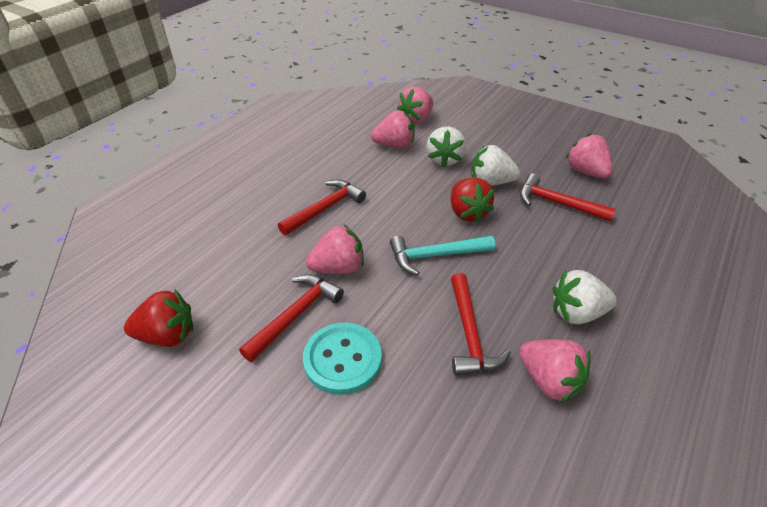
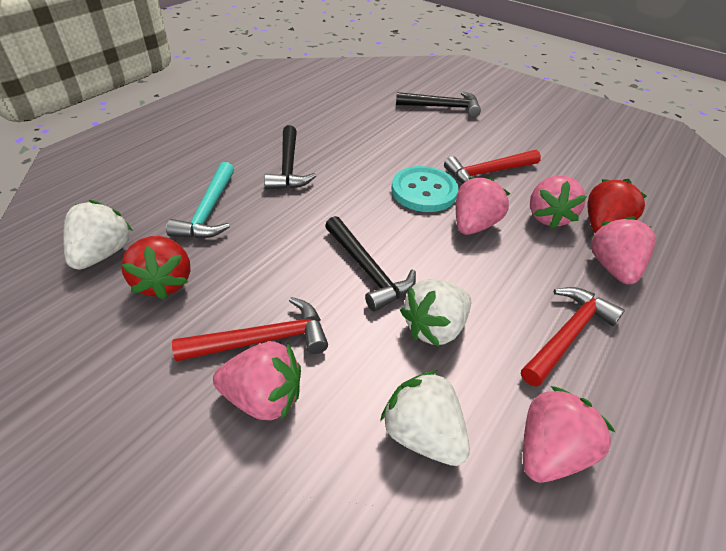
black hammer: none = 0 -> [264,125,316,190] [325,216,416,312] [396,91,481,117] = 3
red hammer: [239,274,344,362] [278,180,366,235] [451,273,511,375] [520,173,616,222] = 4 -> [172,297,328,362] [444,150,541,184] [521,287,625,387] = 3

